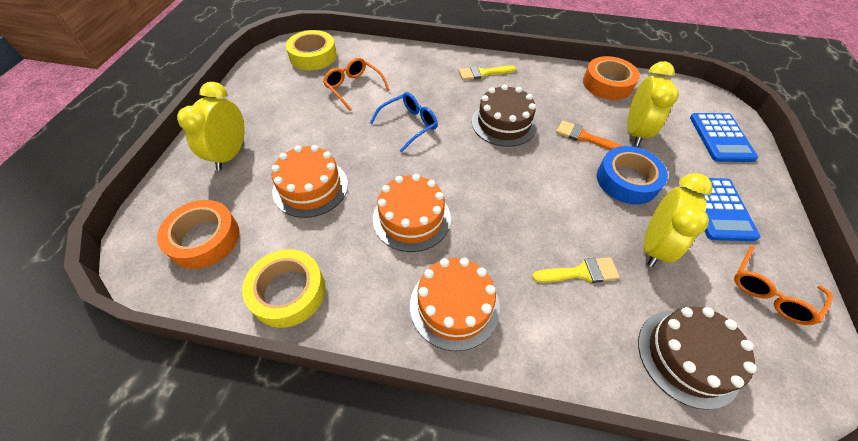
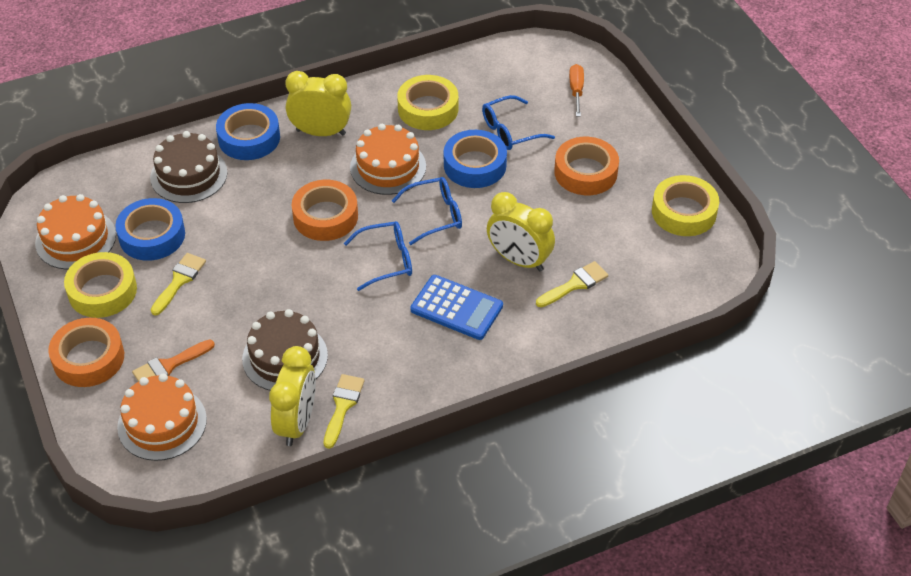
blue calculator: [685,178,761,241] [690,113,758,162] = 2 -> [410,275,503,340] = 1
blue glasses: [370,92,438,152] = 1 -> [344,221,412,291] [392,177,462,245] [482,95,555,150] = 3
blue tape: [597,146,668,204] = 1 -> [115,198,185,261] [216,103,280,160] [444,130,507,188] = 3
orange glasses: [323,58,390,111] [734,245,833,325] = 2 -> none = 0
orange screwdriver: none = 0 -> [569,64,584,117] = 1
orange tape: [157,200,240,269] [583,56,640,100] = 2 -> [48,318,124,387] [292,180,358,241] [554,137,619,195] = 3
yellow brush: [459,66,516,80] [532,257,620,283] = 2 -> [151,253,206,316] [323,374,365,449] [536,261,608,307] = 3
yellow tape: [242,249,325,328] [286,30,337,70] = 2 -> [64,252,137,318] [397,75,458,130] [652,175,719,236] = 3

